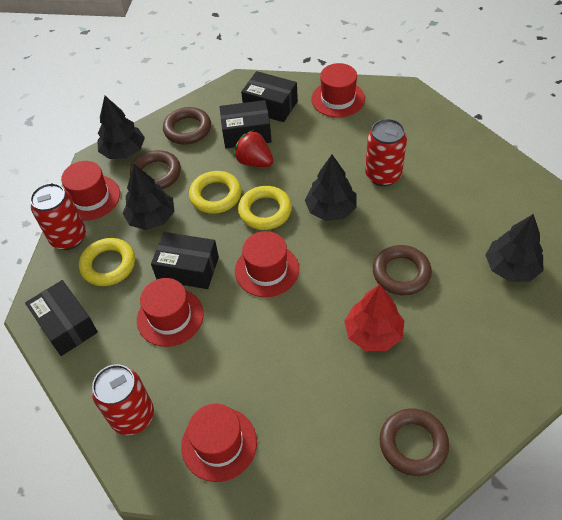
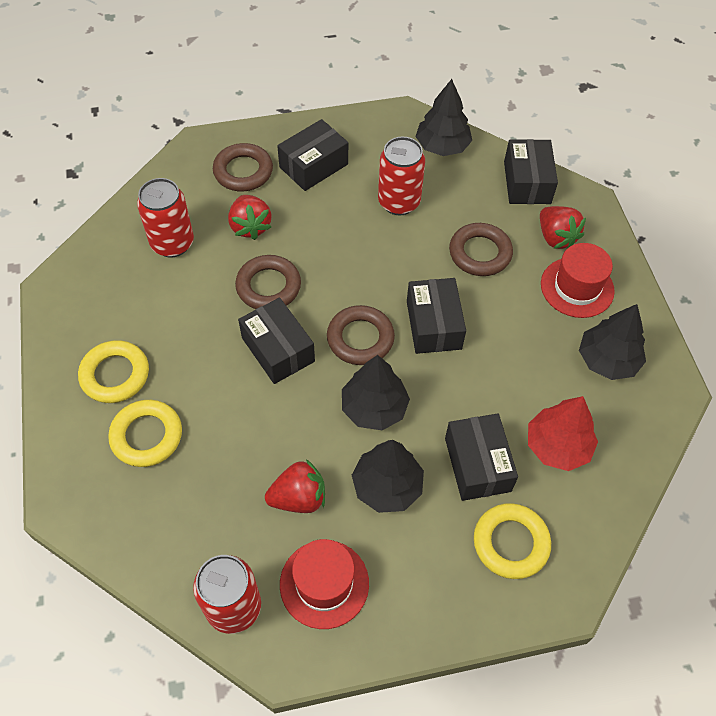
black box: [25,280,98,356] [151,232,219,289] [220,100,272,148] [241,71,298,122] = 4 -> [238,297,315,384] [277,119,348,191] [407,278,466,354] [445,414,518,501] [504,139,558,204] = 5
red hat: [61,161,120,221] [137,278,204,347] [181,404,257,482] [235,231,299,297] [311,63,365,118] = 5 -> [280,539,369,629] [541,243,615,318] = 2
red strawberry: [234,130,274,167] = 1 -> [228,195,271,240] [265,459,325,513] [540,206,586,249] = 3

